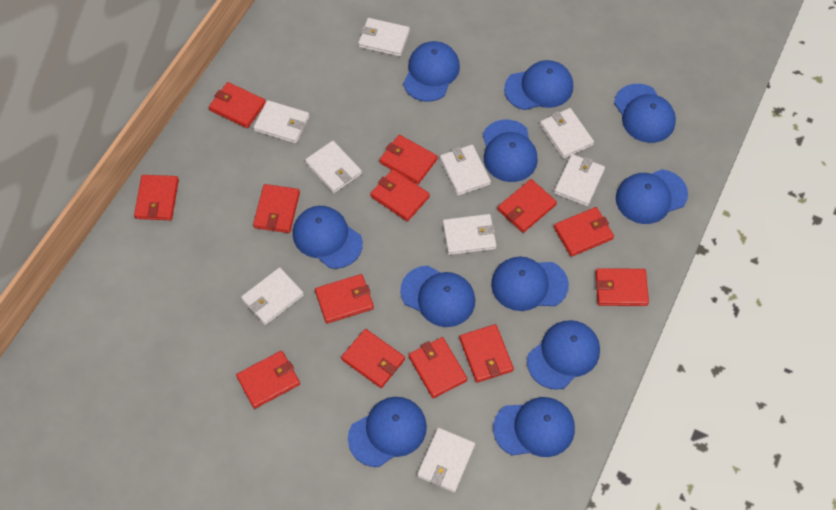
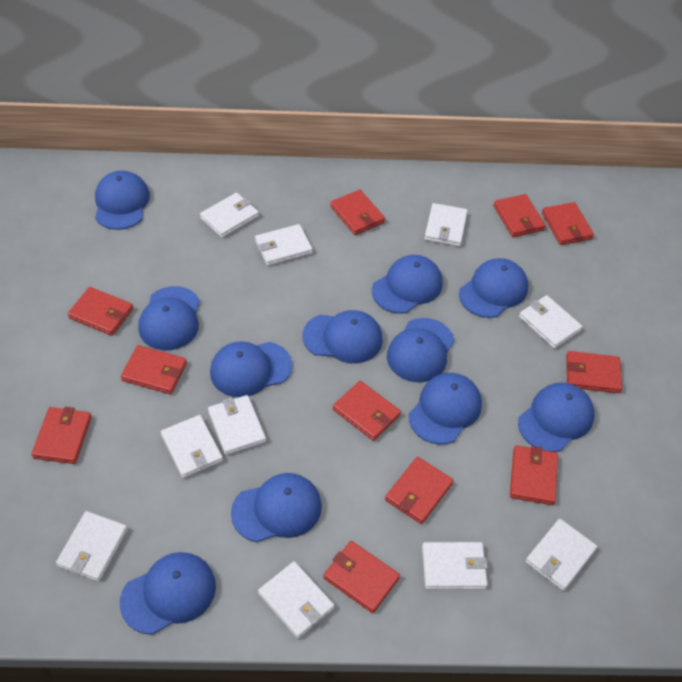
red wallet: [134,175,179,220] [209,82,266,128] [236,351,300,409] [253,184,300,233] [315,274,374,324] [341,329,405,388] [370,169,430,222] [379,135,438,184] [409,337,467,398] [459,324,514,383] [497,179,557,233] [554,207,614,257] [595,268,649,306] = 13 -> [31,407,92,464] [68,287,133,336] [121,345,187,394] [323,541,400,613] [330,190,385,235] [333,381,401,441] [385,457,453,524] [494,194,546,237] [510,445,558,505] [542,202,594,245] [566,351,622,393] = 11
white wallet: [241,267,304,325] [253,100,309,144] [305,141,362,193] [358,18,410,57] [417,428,475,493] [440,145,491,196] [443,214,497,255] [540,108,594,159] [554,154,605,206] = 9 -> [56,511,128,582] [161,415,223,478] [200,193,259,238] [208,395,266,455] [255,224,313,266] [258,561,334,639] [422,542,488,589] [424,203,468,247] [519,295,583,349] [525,519,597,591] = 10

